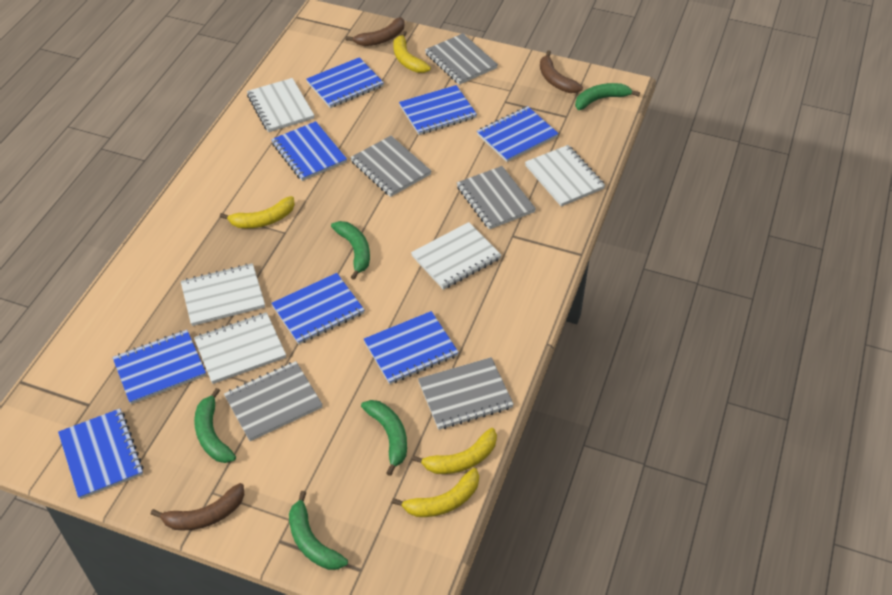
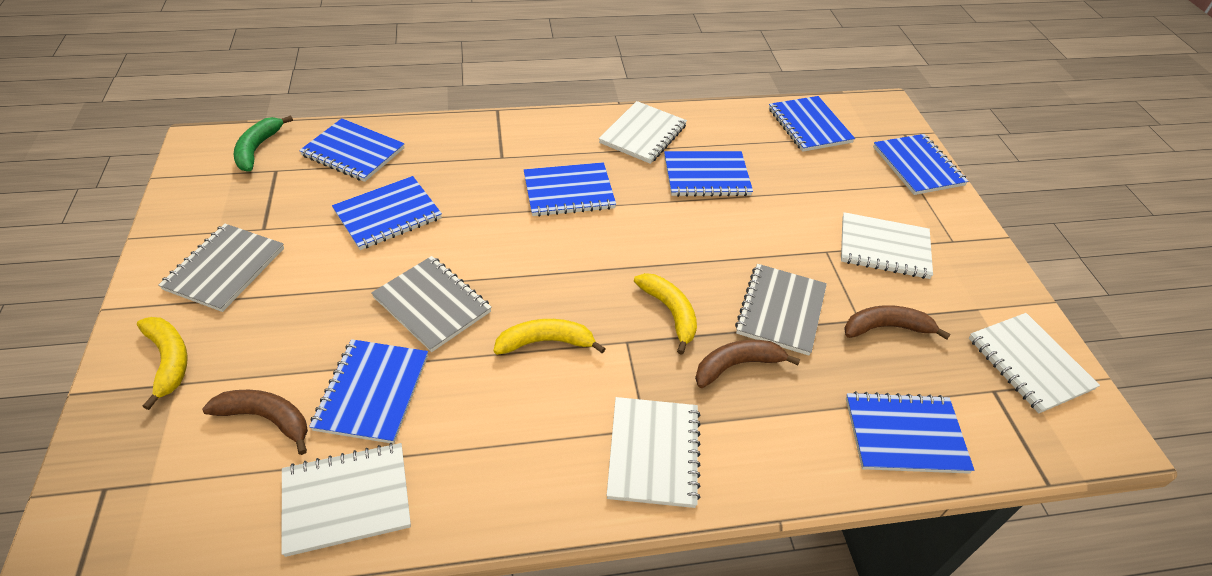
green banana: [194,388,236,463] [289,491,348,570] [331,221,370,280] [361,400,407,476] [575,83,640,110] = 5 -> [233,115,293,171] = 1
grey notebook: [224,361,323,441] [350,136,431,197] [418,357,514,430] [425,33,498,85] [457,166,536,229] = 5 -> [158,224,284,312] [371,256,492,352] [735,264,827,356] = 3
yellow banana: [220,196,295,228] [392,468,479,517] [393,31,431,73] [412,428,497,474] = 4 -> [137,317,188,410] [494,319,606,355] [634,273,697,355] = 3

